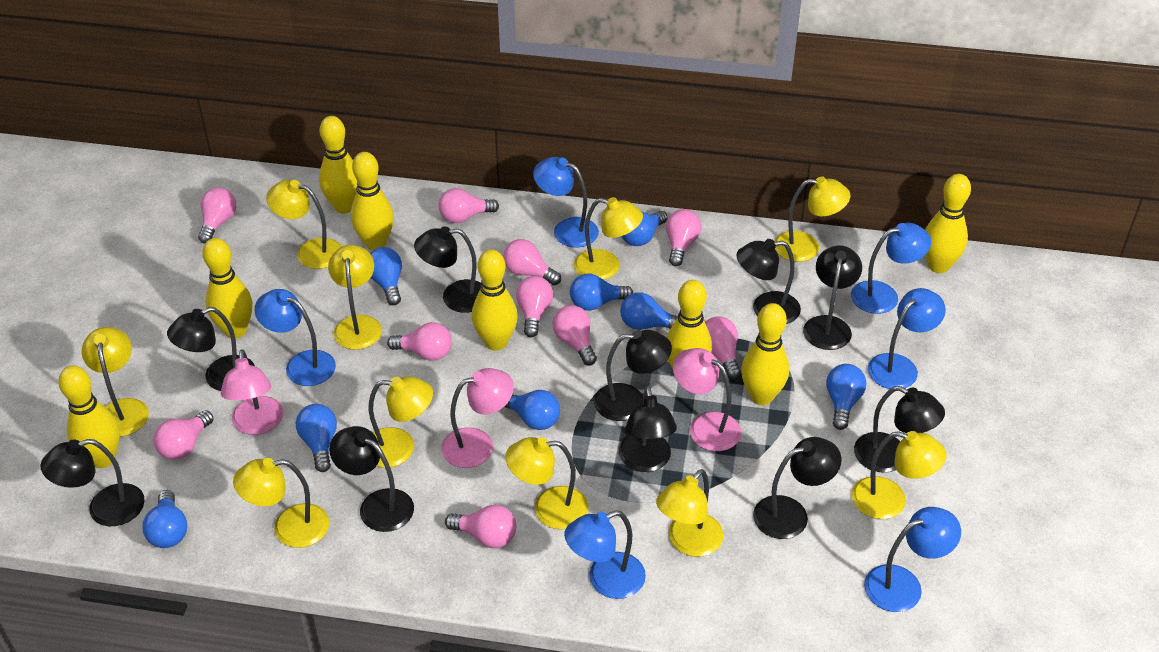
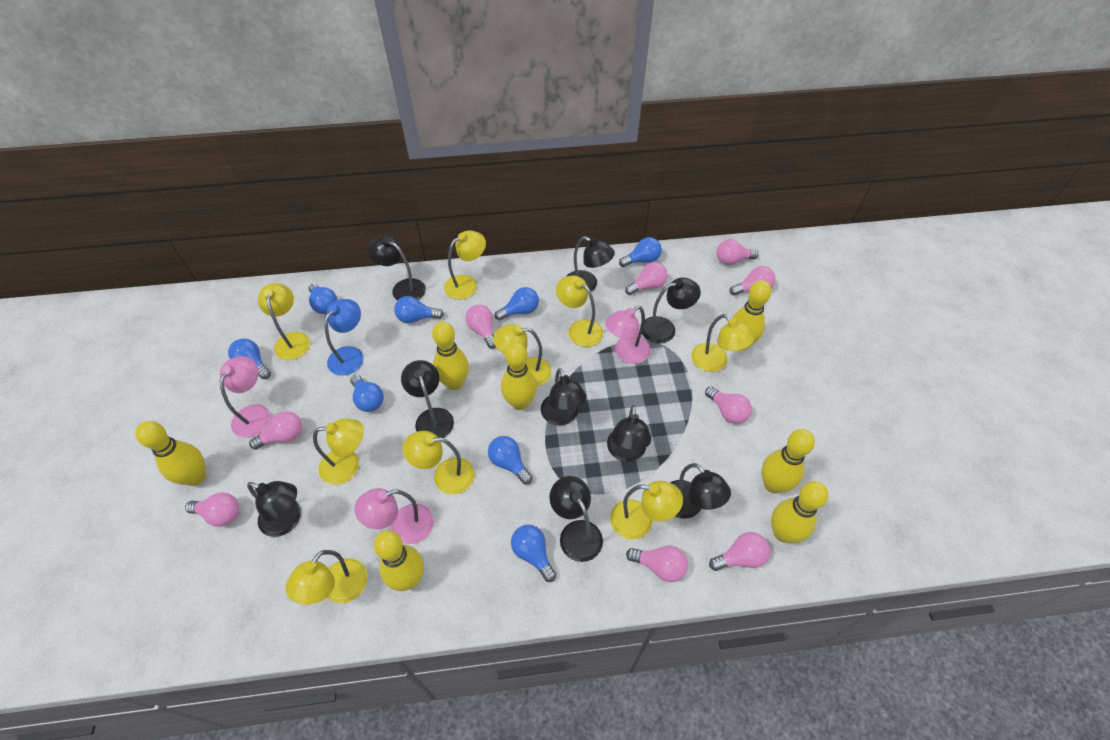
black lamp: [41,439,145,526] [167,307,255,391] [329,426,414,532] [414,226,481,313] [594,330,672,421] [619,386,677,472] [736,239,801,324] [753,437,842,539] [803,245,862,350] [854,386,945,473] = 10 -> [247,481,301,537] [368,236,426,301] [401,360,454,438] [541,368,586,426] [549,476,603,562] [567,236,615,292] [607,405,651,462] [642,277,701,344] [670,463,731,519] = 9
blue lamp: [254,289,336,386] [533,157,599,248] [564,510,646,599] [851,223,931,314] [864,507,961,612] [868,288,946,389] = 6 -> [324,299,364,376] = 1
pink light bulb: [153,410,214,460] [198,188,236,243] [387,322,452,361] [438,188,499,223] [445,505,516,548] [503,239,561,285] [516,276,553,337] [552,305,597,366] [666,209,702,266] [705,316,741,379] = 10 -> [185,492,239,527] [249,411,302,450] [465,304,496,349] [625,262,668,295] [626,546,688,582] [705,387,752,424] [709,532,770,571] [717,239,759,265] [729,266,776,296] = 9
yellow bowling pin: [58,365,120,468] [202,238,253,339] [319,116,358,214] [351,152,394,250] [472,249,518,351] [667,280,712,369] [741,303,789,405] [925,174,971,273] = 8 -> [135,421,206,486] [374,530,424,591] [432,321,469,390] [501,342,537,410] [732,280,771,350] [761,429,815,493] [771,481,829,543] = 7
yellow lamp: [82,327,149,437] [233,458,329,548] [266,180,342,269] [328,245,382,350] [368,376,433,468] [505,437,588,529] [574,197,643,280] [656,469,723,557] [774,177,850,262] [851,431,947,519] = 10 -> [258,283,310,360] [285,550,368,605] [313,419,364,485] [402,431,475,495] [444,230,486,299] [493,324,551,387] [556,275,603,347] [610,481,683,540] [691,314,754,372] = 9

